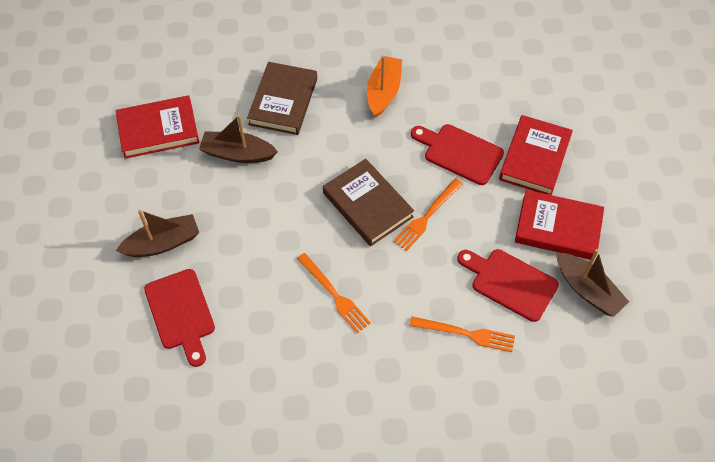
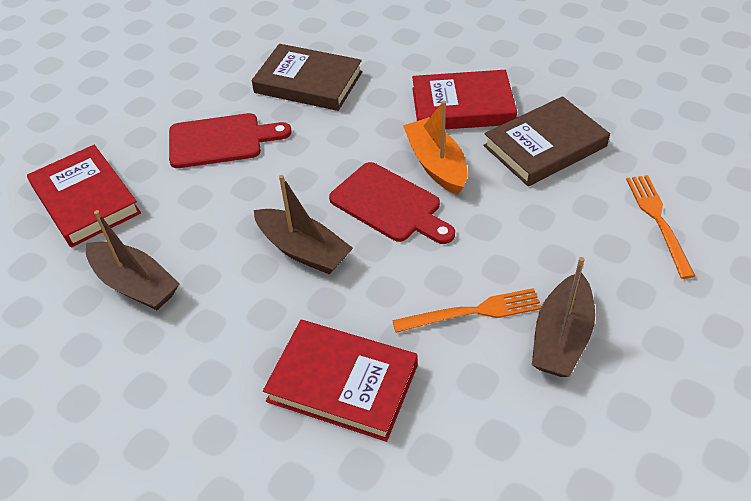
orange fork: [297,253,371,333] [394,178,463,251] [410,317,515,352] = 3 -> [392,288,542,333] [626,175,695,279] = 2
red cutting board: [144,269,215,367] [411,124,504,185] [457,249,559,322] = 3 -> [169,113,292,168] [329,162,455,244] = 2

